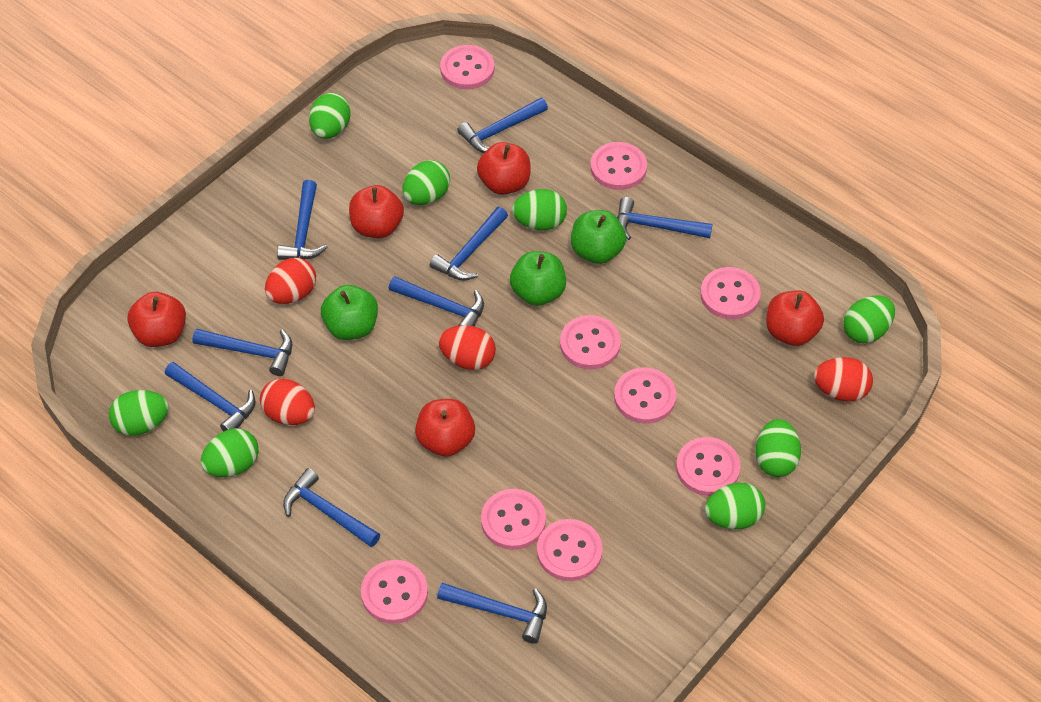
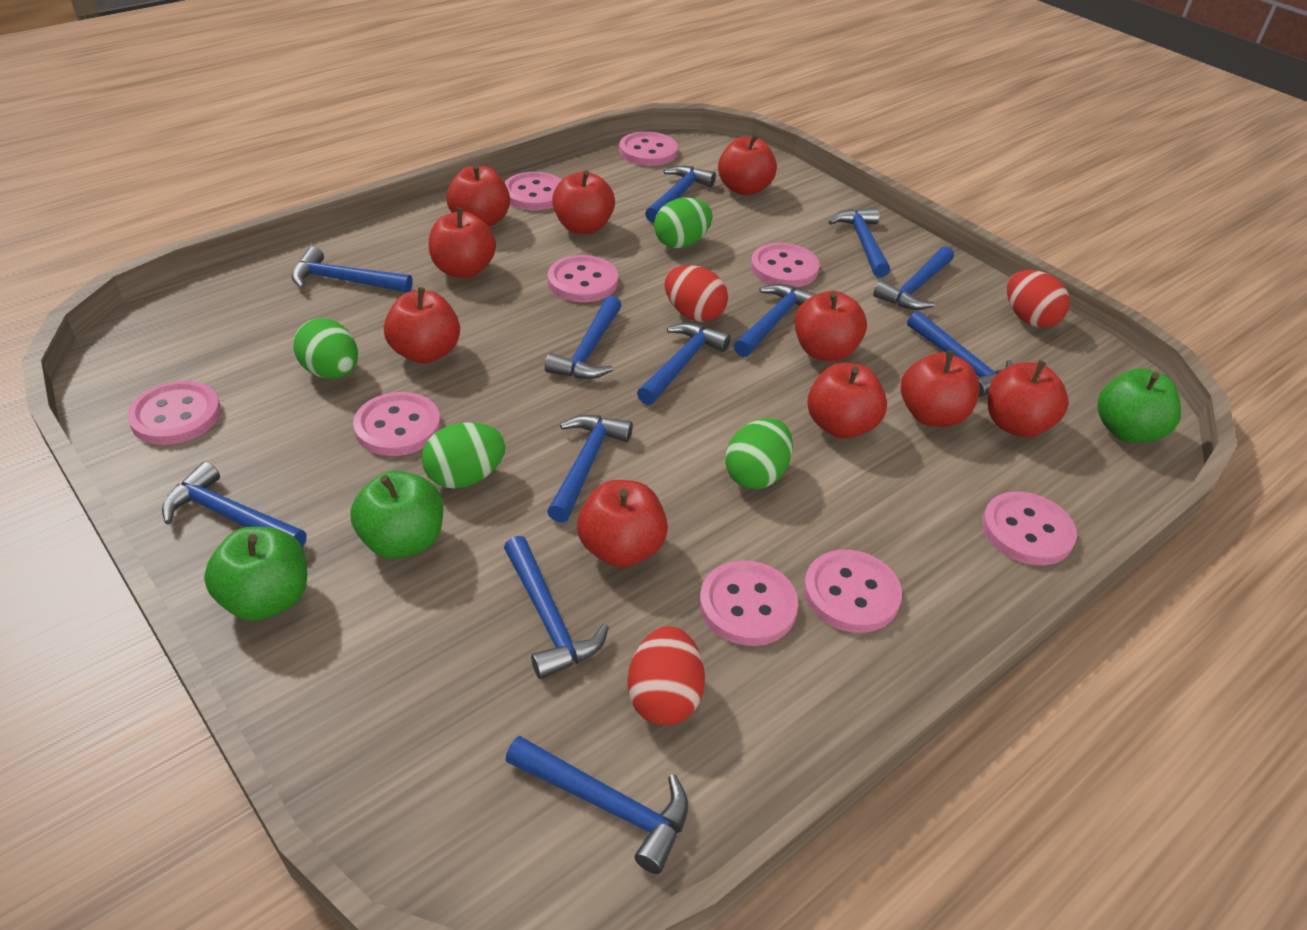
blue hammer: [165,362,255,431] [192,329,292,376] [277,180,328,260] [283,468,380,547] [389,276,484,326] [430,207,508,281] [437,583,547,644] [457,98,548,153] [617,197,712,240] = 9 -> [162,462,307,547] [292,247,413,292] [504,536,609,679] [505,736,688,874] [545,296,622,379] [547,415,633,523] [637,323,731,405] [645,166,716,223] [734,284,816,357] [829,208,890,278] [873,246,954,310] [907,311,1013,398] = 12
green egg: [109,390,169,436] [201,428,259,477] [309,93,351,139] [402,160,450,205] [512,189,567,230] [705,483,765,529] [755,419,801,477] [844,295,895,344] = 8 -> [293,318,358,379] [422,423,506,489] [654,198,712,248] [725,418,793,489] = 4
red apple: [128,292,186,347] [349,185,404,238] [415,399,475,457] [477,142,531,195] [766,291,824,346] = 5 -> [384,287,460,364] [429,208,496,278] [446,164,510,227] [552,170,615,234] [577,480,668,567] [718,134,777,196] [794,291,867,361] [807,362,887,439] [901,350,979,427] [988,360,1069,437] = 10
red egg: [260,379,315,425] [265,258,316,304] [439,325,496,370] [814,357,873,401] = 4 -> [627,626,705,725] [665,265,728,322] [1007,270,1070,328] = 3

